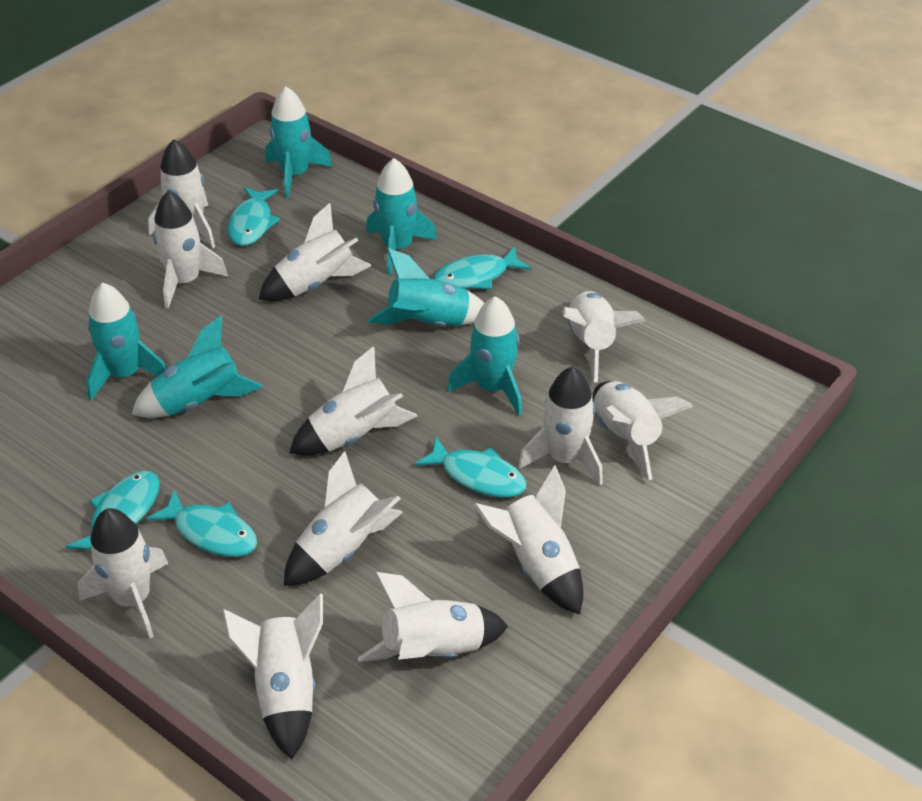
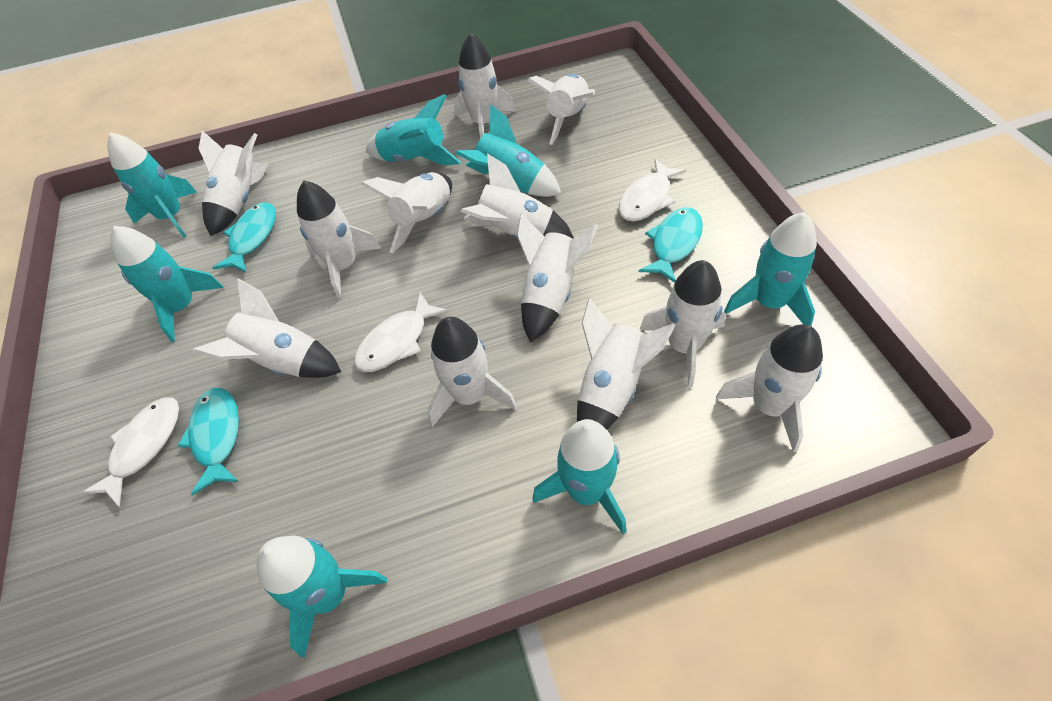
turquoise fish: [65,471,160,551] [146,489,257,557] [228,187,280,246] [414,437,527,497] [433,246,531,289] = 5 -> [177,388,239,495] [212,202,276,272] [638,207,703,283] = 3
turquoise rocket: [86,282,166,400] [132,316,263,418] [266,87,332,198] [366,158,437,275] [368,248,484,327] [447,296,522,416] = 6 -> [107,132,197,238] [111,226,224,342] [256,536,387,658] [366,94,461,165] [455,104,561,197] [533,419,627,534] [724,212,817,326] = 7
white fish: none = 0 -> [82,397,179,507] [354,292,448,372] [619,159,686,221] = 3

